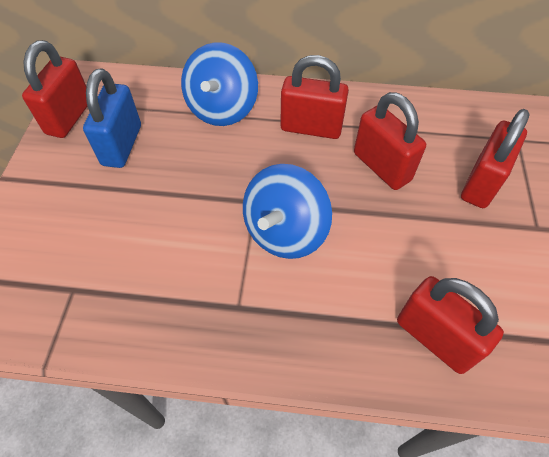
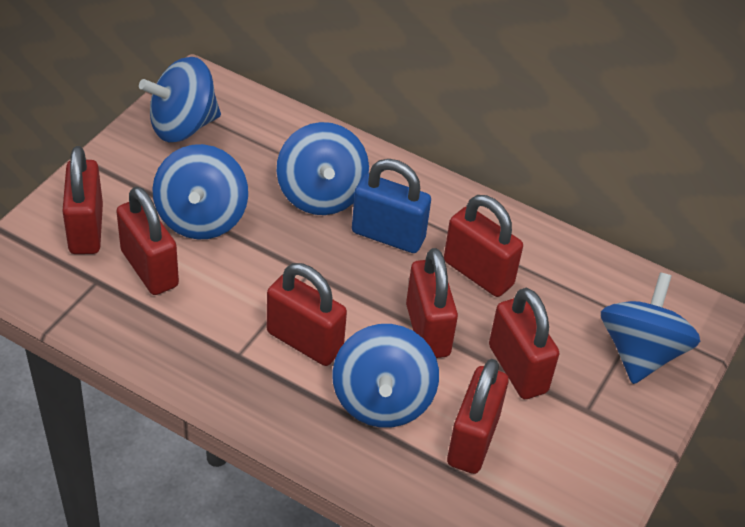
blue spinning top: [181,42,258,126] [243,164,332,259] = 2 -> [139,57,221,142] [152,144,248,239] [276,122,369,215] [332,324,439,428] [601,272,700,384] = 5
red padlock: [22,40,87,138] [280,55,349,139] [354,92,426,190] [397,276,504,374] [461,109,530,208] = 5 -> [62,146,103,254] [116,186,179,295] [267,263,347,366] [406,248,458,358] [444,195,523,297] [447,359,509,474] [489,288,559,399] = 7

